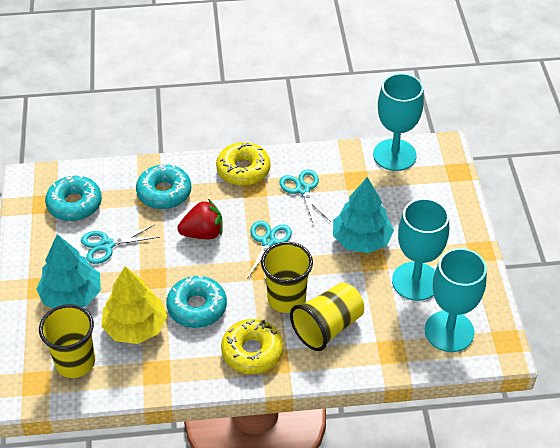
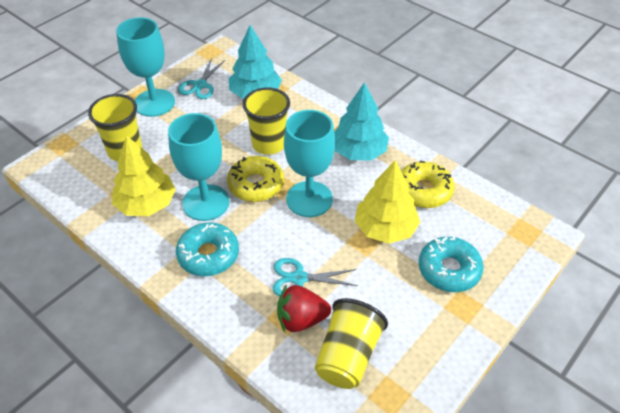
turquoise donut: [45,175,102,221] [136,164,191,209] [166,275,227,328] = 3 -> [176,222,239,276] [419,236,484,292] = 2
turquoise scissors: [81,225,159,264] [247,221,292,282] [279,169,331,224] = 3 -> [178,58,225,99] [273,258,358,296] = 2
yellow tree: [101,266,167,344] = 1 -> [112,135,176,216] [355,160,420,244] = 2

